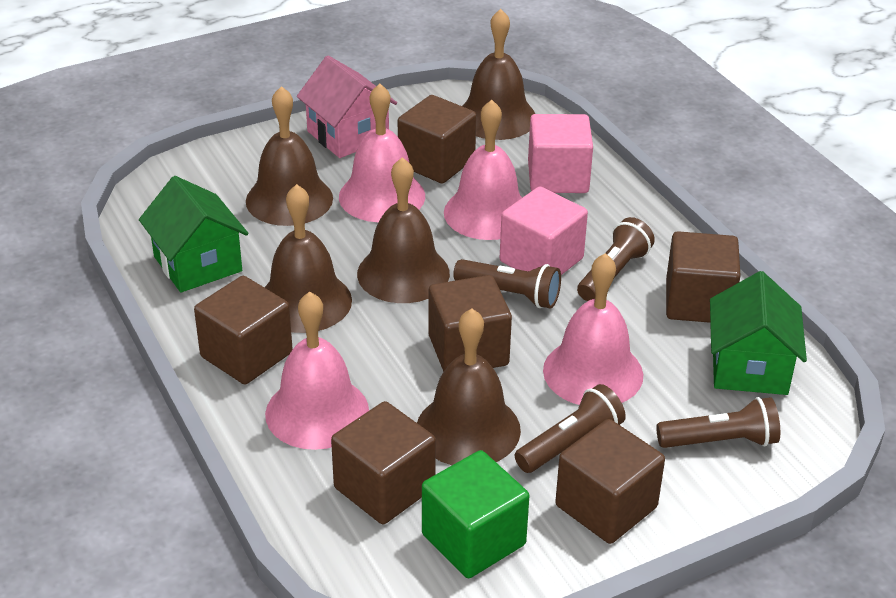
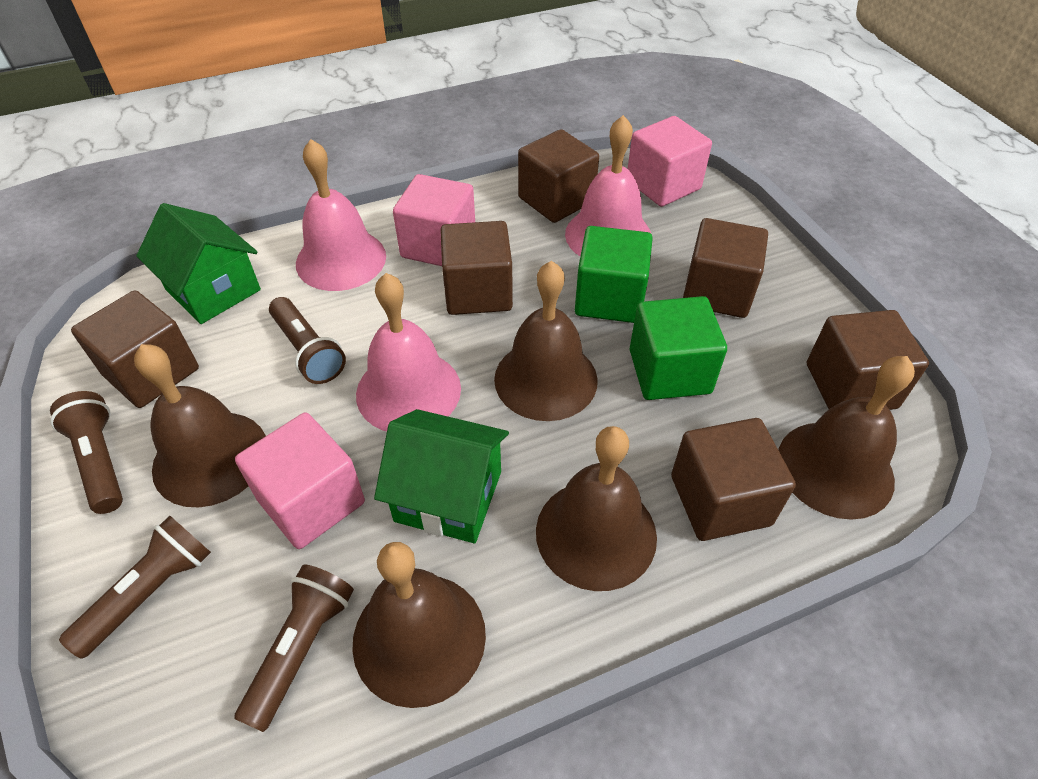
green cube: [422,450,529,578] = 1 -> [575,226,653,323] [630,296,727,400] = 2
pink bell: [265,291,369,450] [339,83,425,222] [444,100,522,240] [543,253,643,405] = 4 -> [296,139,386,291] [356,273,461,431] [565,115,651,256] = 3
pink cube: [500,187,588,275] [528,114,593,193] = 2 -> [235,412,365,549] [393,174,475,266] [628,116,712,207] = 3
pink house: [297,56,397,158] = 1 -> none = 0

